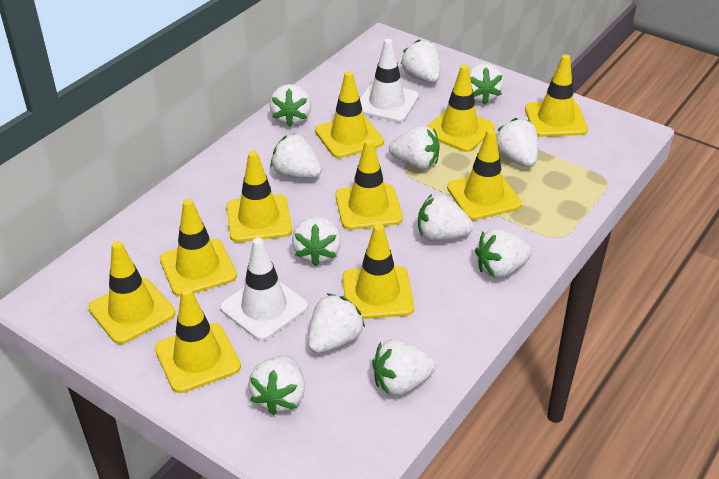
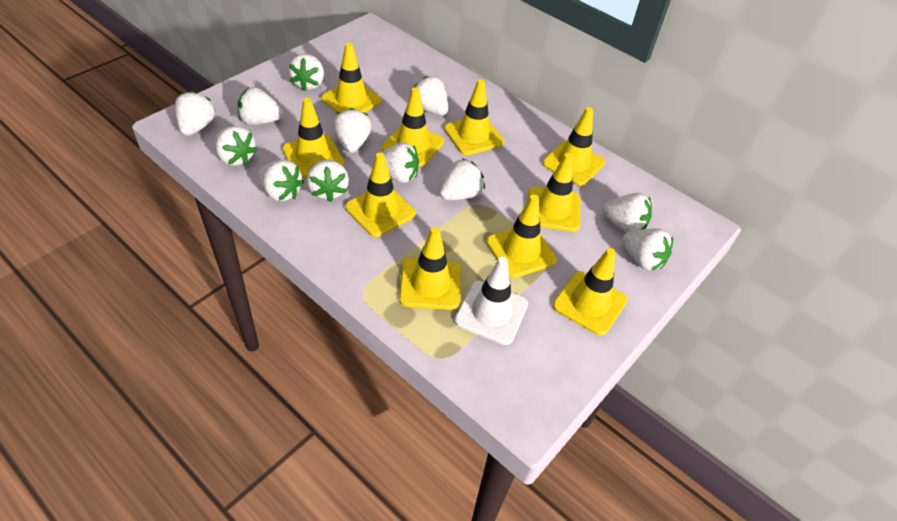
white traffic cone: [220,238,308,341] [360,39,419,122] = 2 -> [454,257,528,345] = 1

